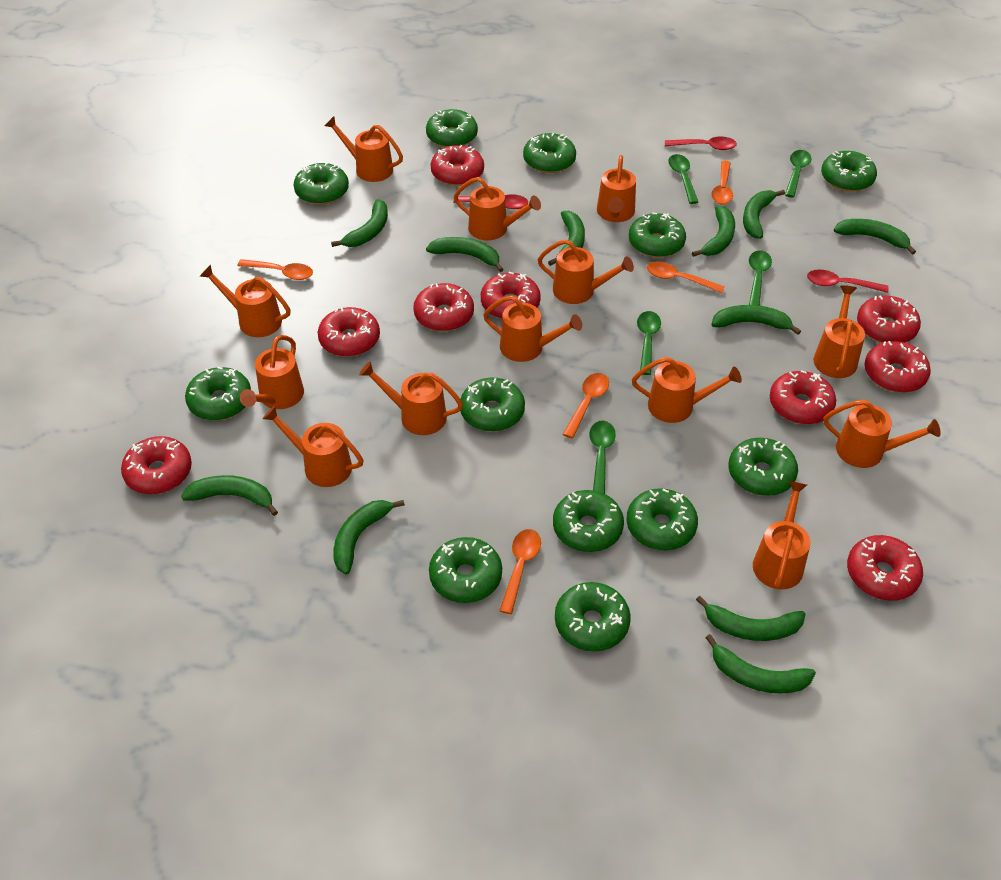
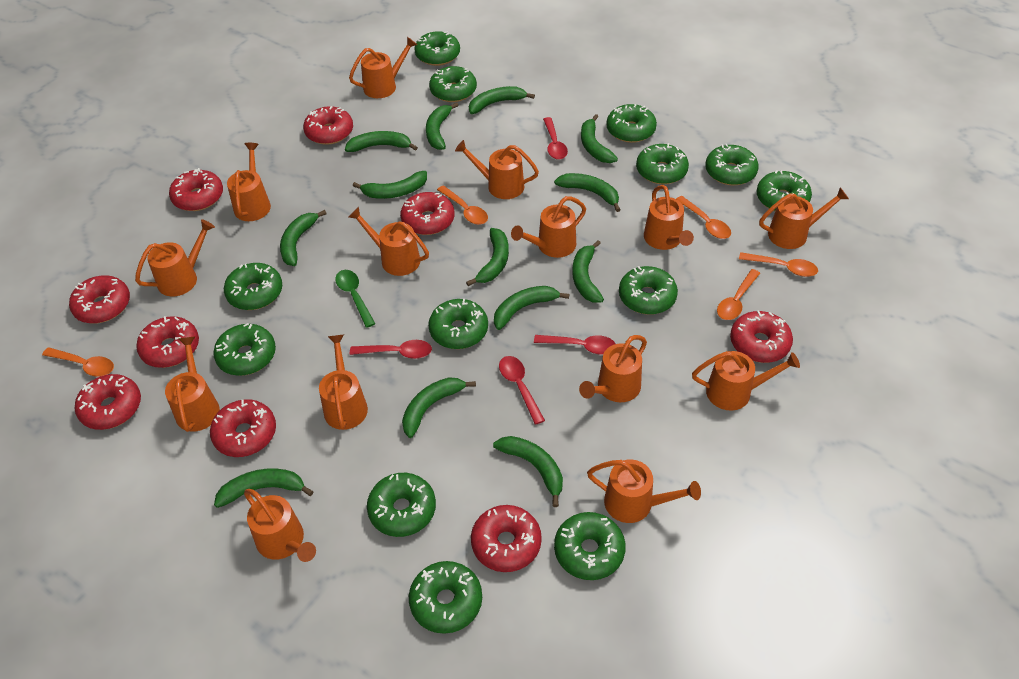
green banana: [181,475,278,516] [331,199,388,247] [333,500,405,574] [426,237,504,272] [548,211,585,266] [692,206,735,257] [696,596,805,641] [705,634,816,694] [711,305,801,335] [743,190,785,239] [834,219,916,255] = 11 -> [214,469,314,508] [280,210,327,266] [345,131,418,152] [353,171,427,199] [402,377,476,438] [426,102,459,150] [466,228,509,286] [469,86,535,114] [493,436,563,507] [494,286,570,330] [554,173,620,212] [572,240,604,302] [581,114,618,163] = 13
green donut: [185,367,251,421] [294,163,349,205] [426,109,478,147] [429,537,502,603] [460,378,525,432] [523,133,576,173] [553,490,624,552] [555,582,631,651] [627,488,698,550] [629,212,686,258] [728,438,798,496] [821,151,877,192] = 12 -> [213,323,276,376] [224,263,282,310] [367,473,436,537] [409,561,482,634] [414,31,460,66] [428,299,488,349] [429,66,477,102] [554,512,626,580] [606,104,657,143] [619,266,678,315] [636,143,689,184] [705,144,759,186] [757,170,812,211] = 13
green spoon: [589,421,616,494] [637,311,661,375] [668,154,698,204] [749,250,772,306] [785,150,811,197] = 5 -> [335,270,375,328] = 1
orange watering can: [200,264,290,337] [240,335,304,409] [263,406,364,487] [324,116,403,182] [359,361,463,435] [454,177,541,240] [483,295,582,362] [538,239,634,304] [597,155,636,222] [632,357,742,423] [753,480,811,589] [813,285,865,378] [823,400,941,468] = 13 -> [135,219,215,296] [165,337,220,432] [227,143,271,221] [244,489,316,562] [319,334,368,430] [348,207,429,276] [349,37,417,98] [455,140,539,199] [511,196,586,258] [579,335,647,402] [587,459,701,523] [644,185,694,250] [692,351,800,411] [759,187,849,249] = 14
red spoon: [453,194,528,209] [665,137,737,150] [807,270,889,293] = 3 -> [350,340,432,359] [499,356,545,425] [534,335,616,355] [543,117,568,160] = 4

